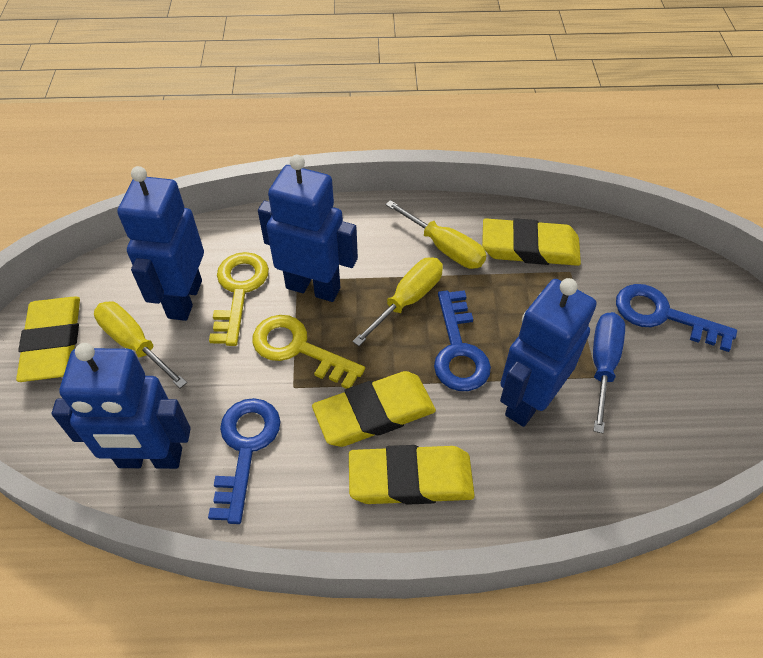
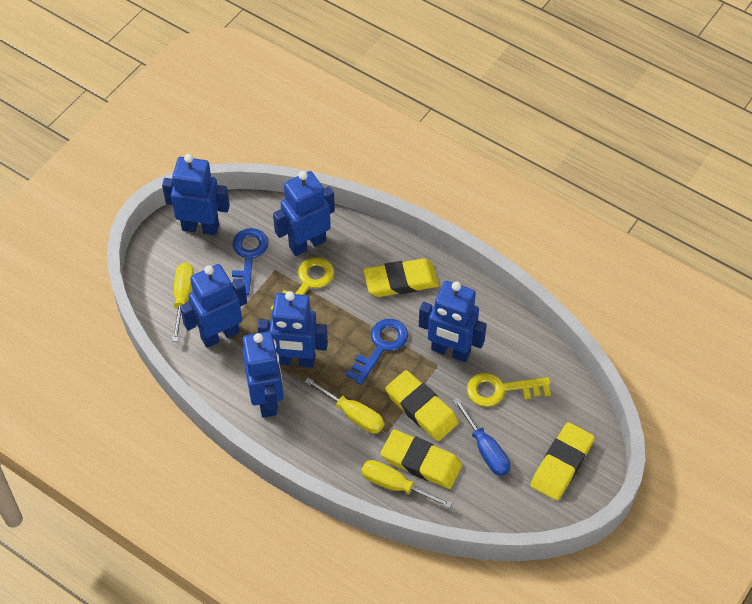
blue key: [208,398,281,524] [434,290,491,391] [616,284,737,352] = 3 -> [232,228,268,295] [346,319,408,385] = 2
blue robot: [52,343,191,469] [117,166,204,321] [258,155,358,302] [500,278,597,427] = 4 -> [162,154,230,235] [180,264,247,348] [243,331,283,418] [257,291,328,368] [273,171,335,256] [419,281,487,362] = 6

